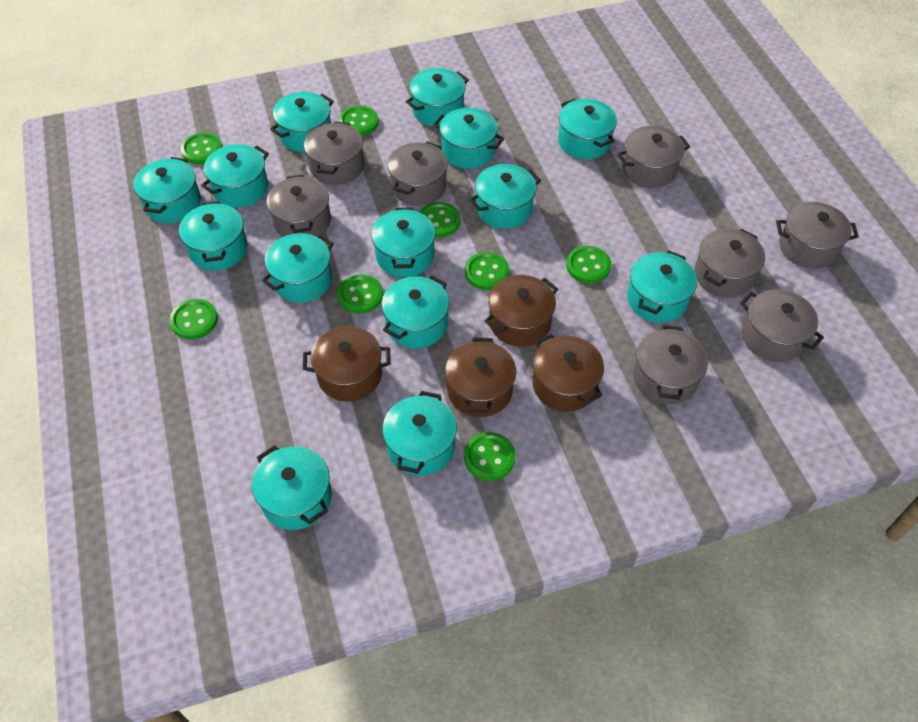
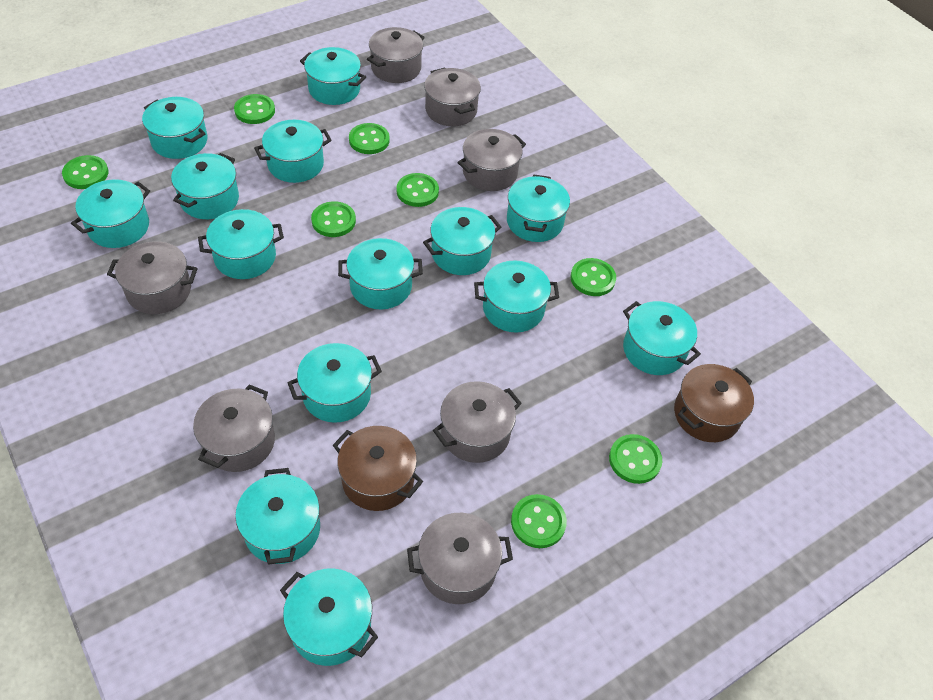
brown pot: [303,326,391,402] [445,337,516,417] [484,275,558,347] [533,334,604,412] = 4 -> [333,426,423,511] [674,364,754,442] = 2
grey pot: [267,175,331,237] [304,121,364,185] [387,142,448,206] [617,126,690,188] [633,325,708,405] [694,229,765,298] [740,289,824,362] [776,202,859,269] = 8 -> [107,241,197,314] [193,384,275,472] [367,27,425,83] [407,513,513,604] [424,68,481,126] [433,381,522,463] [458,129,526,191] = 7

